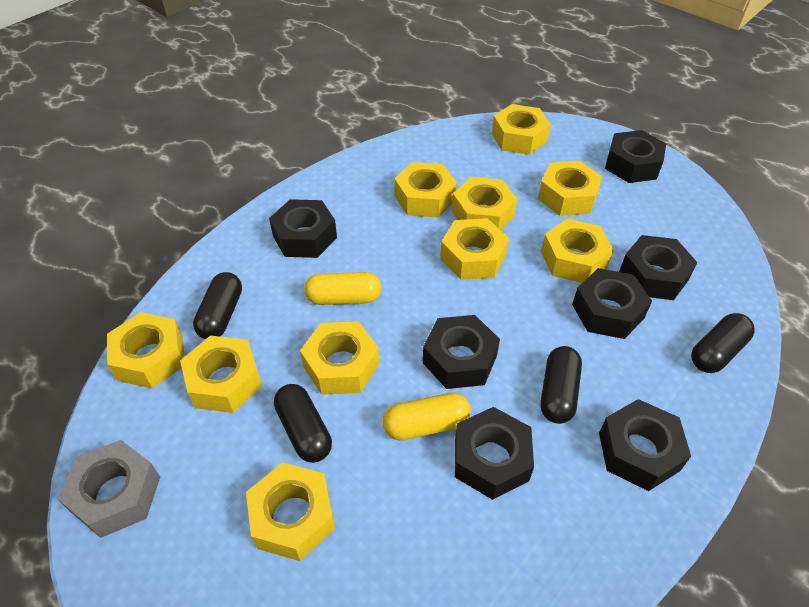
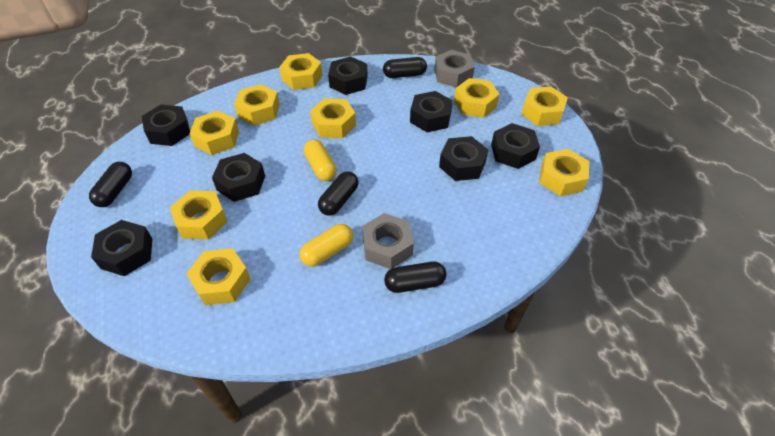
grey nut: [58,440,160,538] = 1 -> [362,213,414,269] [434,50,474,87] = 2
yellow nut: [107,312,185,389] [180,335,262,413] [246,462,335,561] [300,321,379,395] [394,162,457,218] [440,218,509,280] [452,177,517,230] [492,104,551,155] [538,161,603,216] [541,219,614,283] = 10 -> [170,190,227,240] [186,248,250,305] [189,111,239,155] [234,84,280,126] [279,53,323,90] [310,98,356,138] [454,78,500,118] [522,87,568,126] [539,149,589,196] = 9

